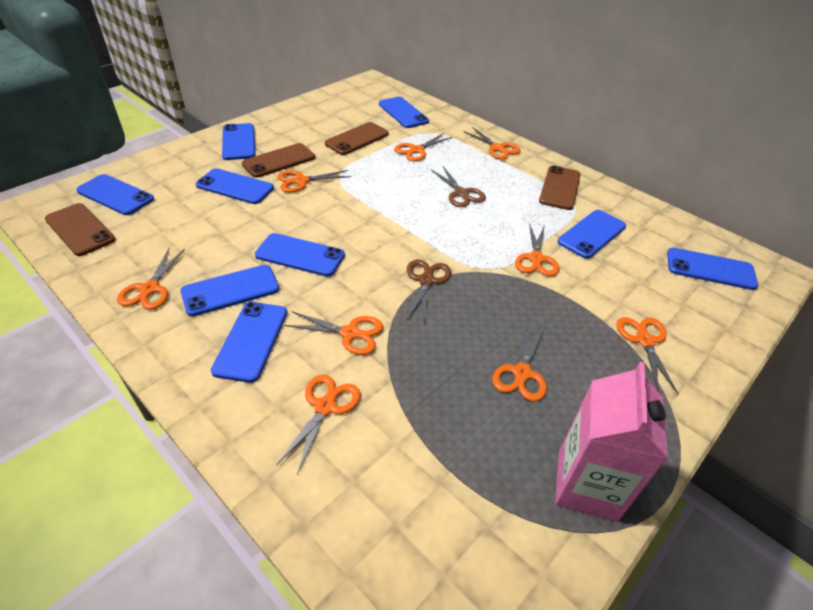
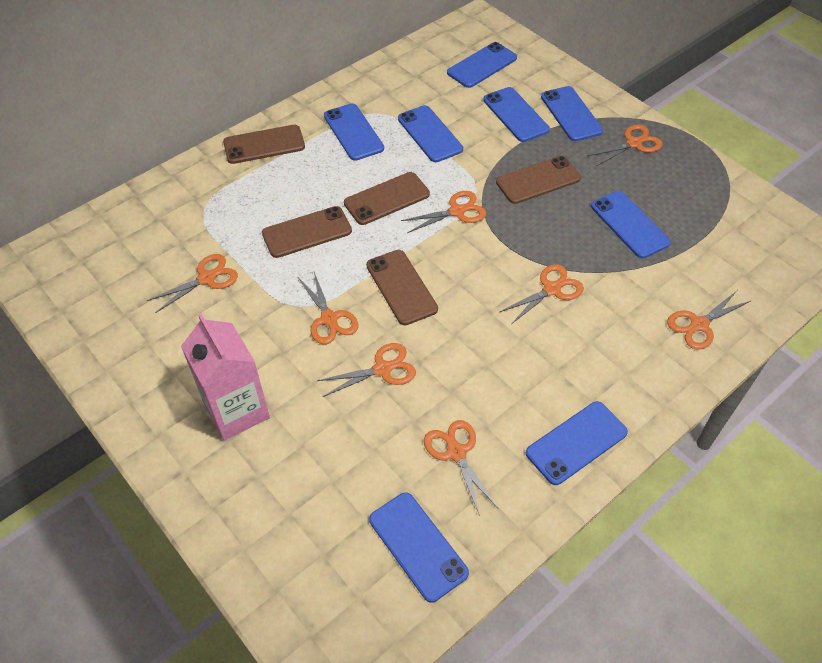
blue phone: [76,174,154,215] [180,265,279,316] [196,168,274,204] [211,302,287,383] [222,123,256,160] [255,233,345,277] [379,97,429,128] [557,210,626,259] [667,248,758,290] = 9 -> [324,103,384,161] [369,492,469,603] [398,105,463,162] [447,42,517,88] [483,87,550,142] [526,401,628,485] [541,86,603,141] [591,191,671,258] = 8
brown phone: [45,203,115,256] [242,143,315,178] [325,122,389,155] [539,165,581,210] = 4 -> [223,125,305,164] [262,206,352,258] [344,172,430,225] [366,250,438,325] [496,156,581,204] = 5
brown scissors: [407,259,451,322] [431,167,486,207] = 2 -> none = 0
orange scissors: [117,249,185,310] [276,375,361,474] [277,170,351,193] [284,311,383,355] [394,133,453,161] [463,127,521,160] [492,322,547,402] [515,223,559,277] [616,317,678,394] = 9 -> [147,254,238,313] [298,272,359,344] [317,343,416,397] [401,191,486,233] [424,420,498,516] [500,264,584,324] [587,124,662,166] [667,291,751,350] = 8

